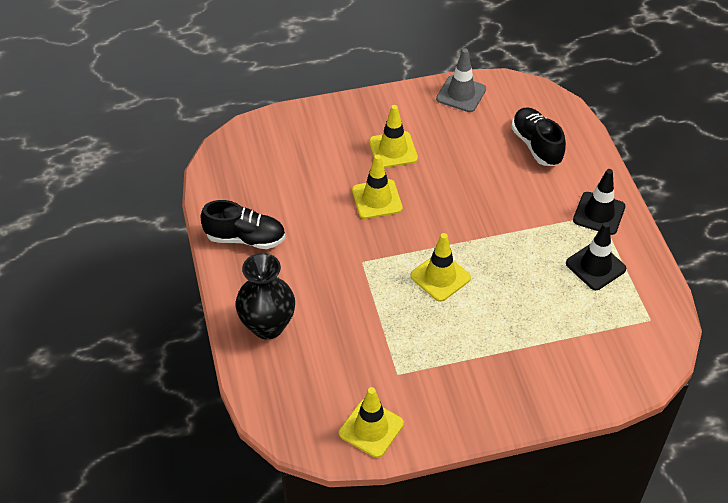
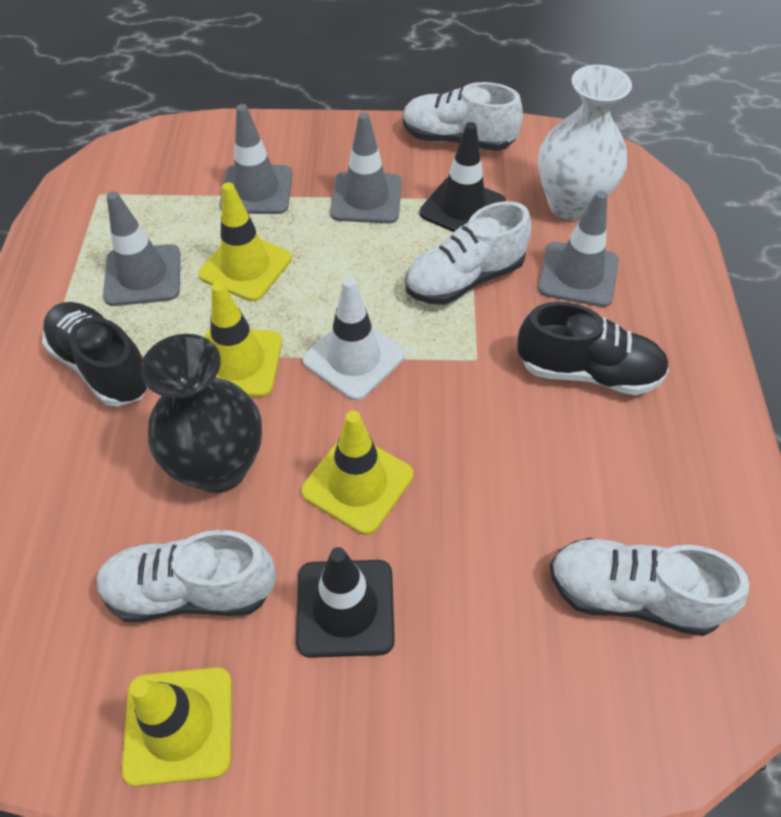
grey traffic cone: [436,48,486,112] = 1 -> [103,191,180,306] [220,104,292,214] [330,112,402,224] [538,190,618,307] = 4
white shoe: none = 0 -> [97,530,276,622] [403,82,523,151] [405,201,531,305] [550,538,749,636] = 4
white traffic cone: none = 0 -> [303,277,405,401] = 1
white vase: none = 0 -> [538,65,632,220] = 1

